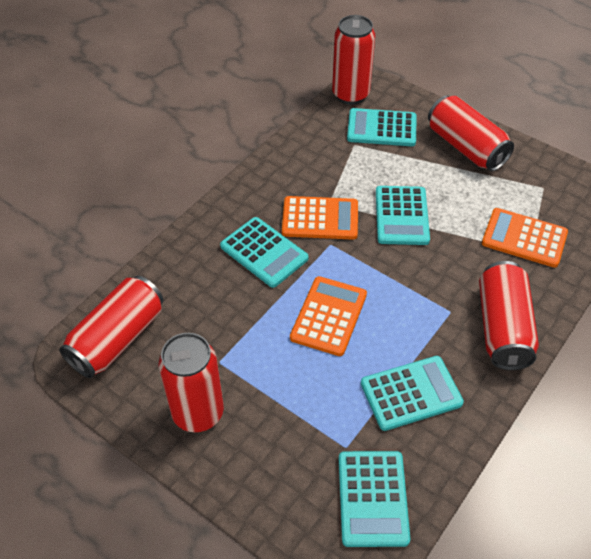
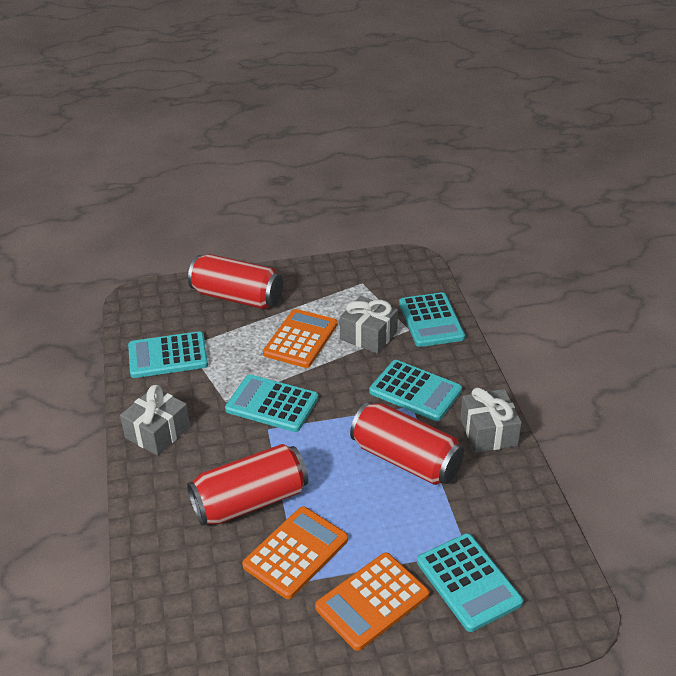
grey gift: none = 0 -> [120,385,190,456] [340,296,398,354] [460,388,522,453] = 3
red can: [59,275,163,378] [159,333,224,432] [332,15,375,104] [428,95,514,171] [479,261,539,370] = 5 -> [187,444,308,526] [188,254,283,309] [350,402,464,485] = 3

